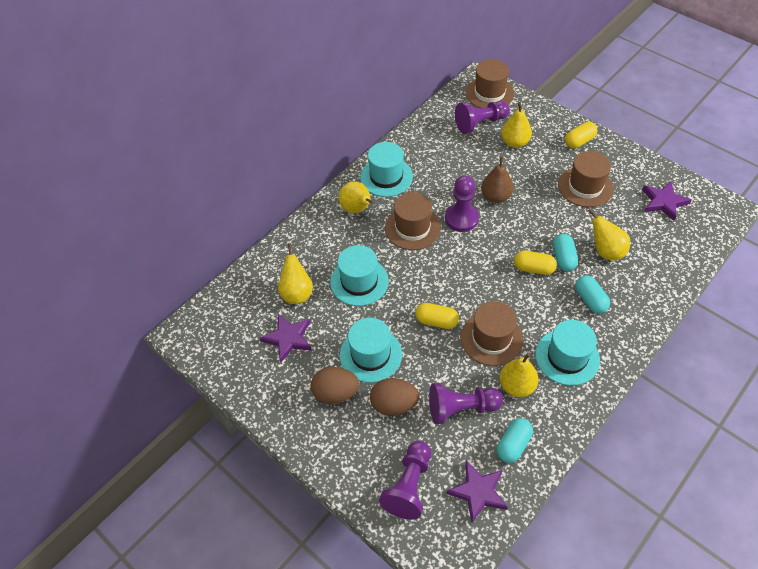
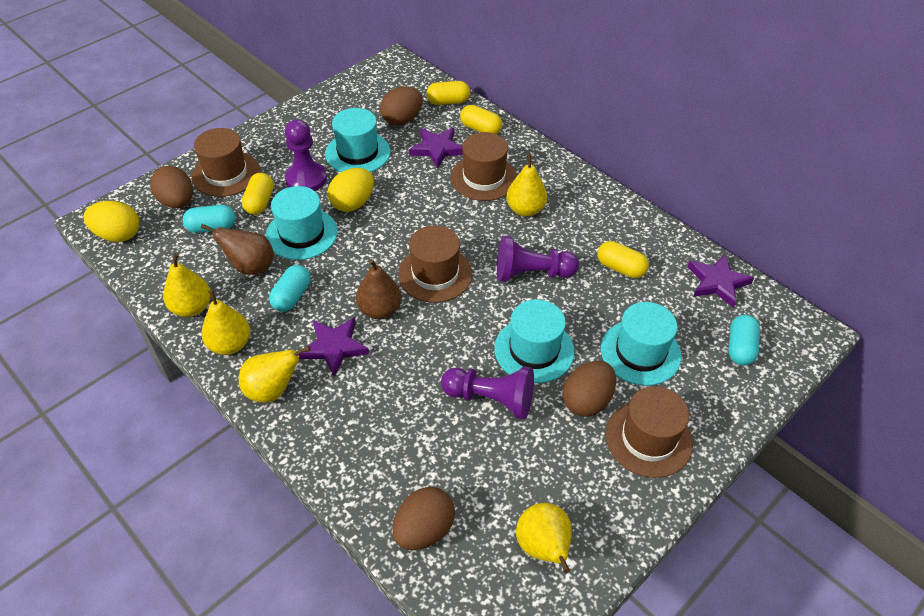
brown egg: [311,367,359,404] [370,378,419,416] = 2 -> [150,166,193,208] [380,86,423,125] [393,487,455,550] [562,361,616,417] = 4
brown pear: [481,157,514,203] = 1 -> [201,224,274,275] [356,259,402,319] = 2
purple pawn: [379,441,431,520] [429,383,503,424] [445,175,479,232] [455,101,510,134] = 4 -> [285,119,327,191] [441,367,534,419] [497,236,579,282] = 3
yellow capsule: [415,303,459,329] [514,251,557,275] [565,122,597,149] = 3 -> [242,173,274,215] [426,81,470,105] [460,105,502,134] [598,241,649,278] = 4
yellow egg: none = 0 -> [84,201,139,242] [328,168,374,212] = 2

